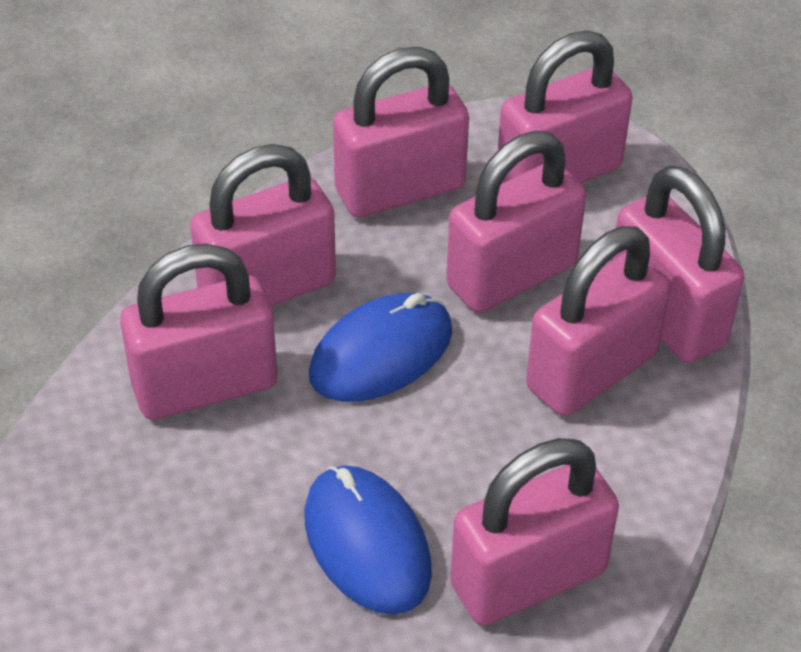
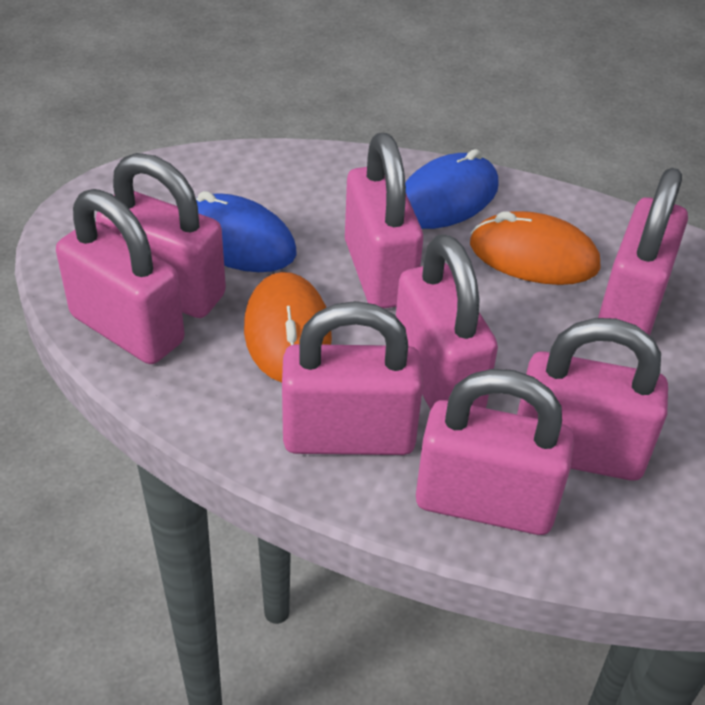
orange mouse: none = 0 -> [244,272,332,382] [470,211,600,285] = 2

